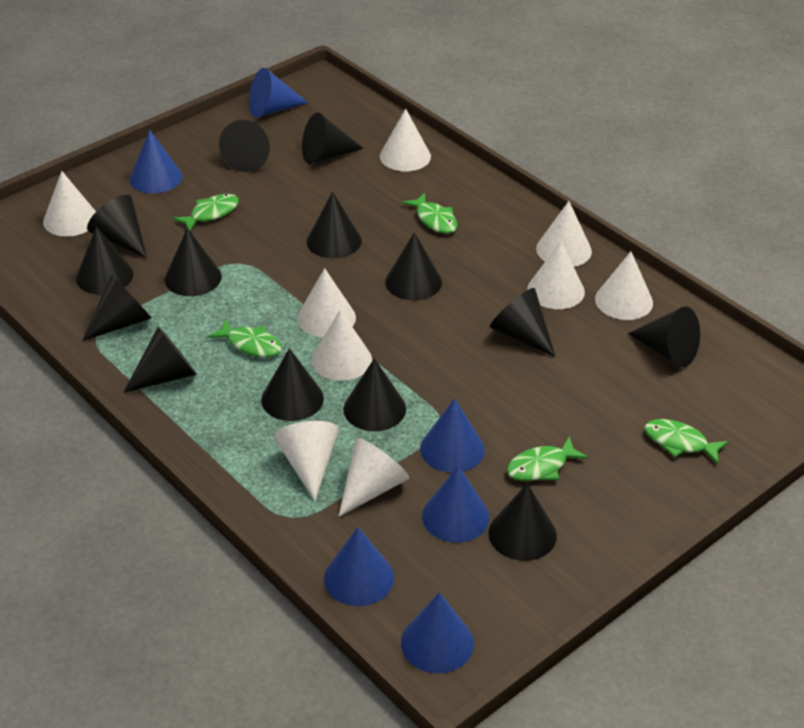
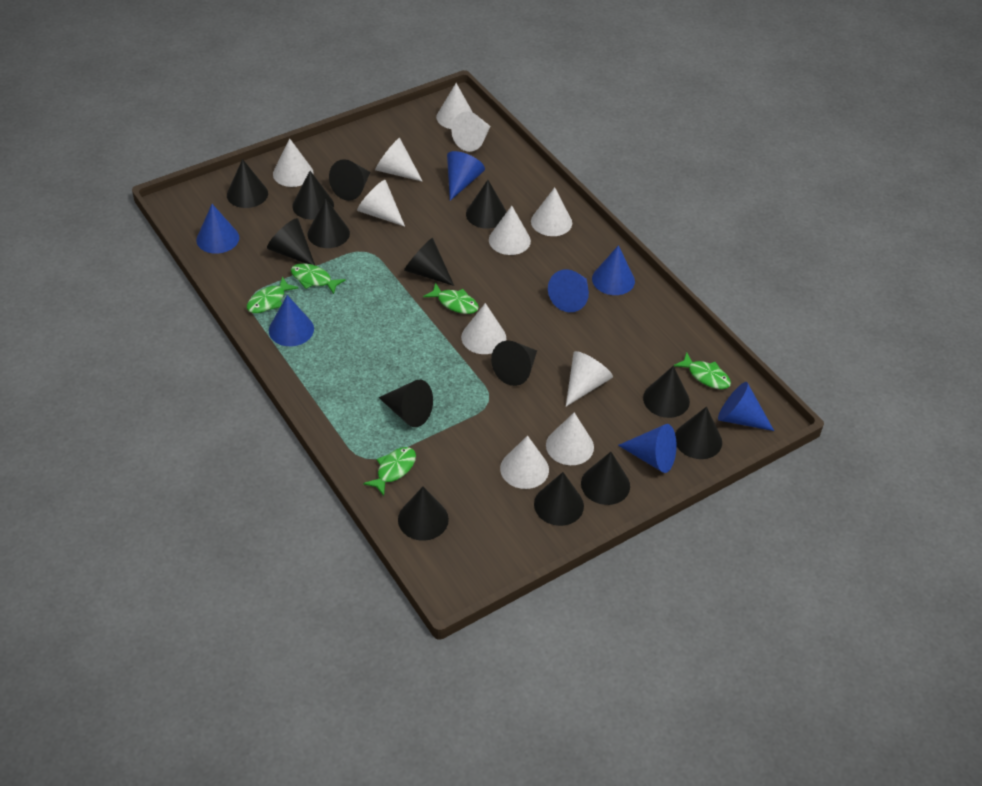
blue cone: [130,130,182,193] [249,68,308,118] [324,527,394,606] [401,592,474,673] [420,398,485,473] [422,466,490,543] = 6 -> [196,204,239,254] [269,295,314,346] [447,151,485,201] [548,269,589,312] [592,245,635,295] [618,424,676,473] [718,382,774,431] = 7
white cone: [43,171,96,237] [274,421,339,501] [297,268,356,338] [312,310,372,381] [338,438,409,517] [380,109,431,171] [527,241,585,309] [536,201,592,267] [595,252,653,320] = 9 -> [273,138,314,187] [357,180,405,227] [375,138,423,182] [436,83,473,129] [451,111,491,152] [461,303,506,354] [489,206,531,255] [500,435,549,489] [531,187,572,236] [546,413,594,465] [566,351,613,407] = 11

